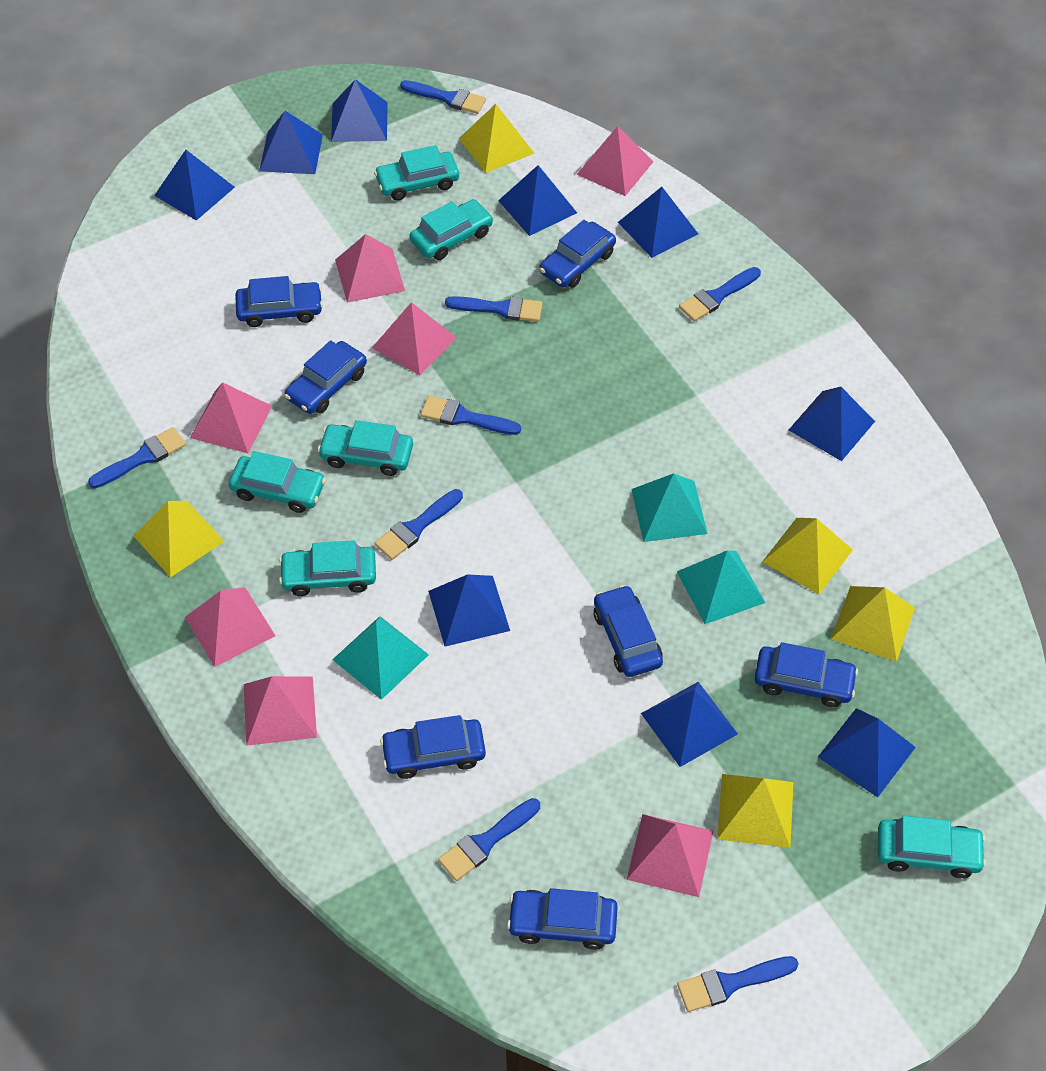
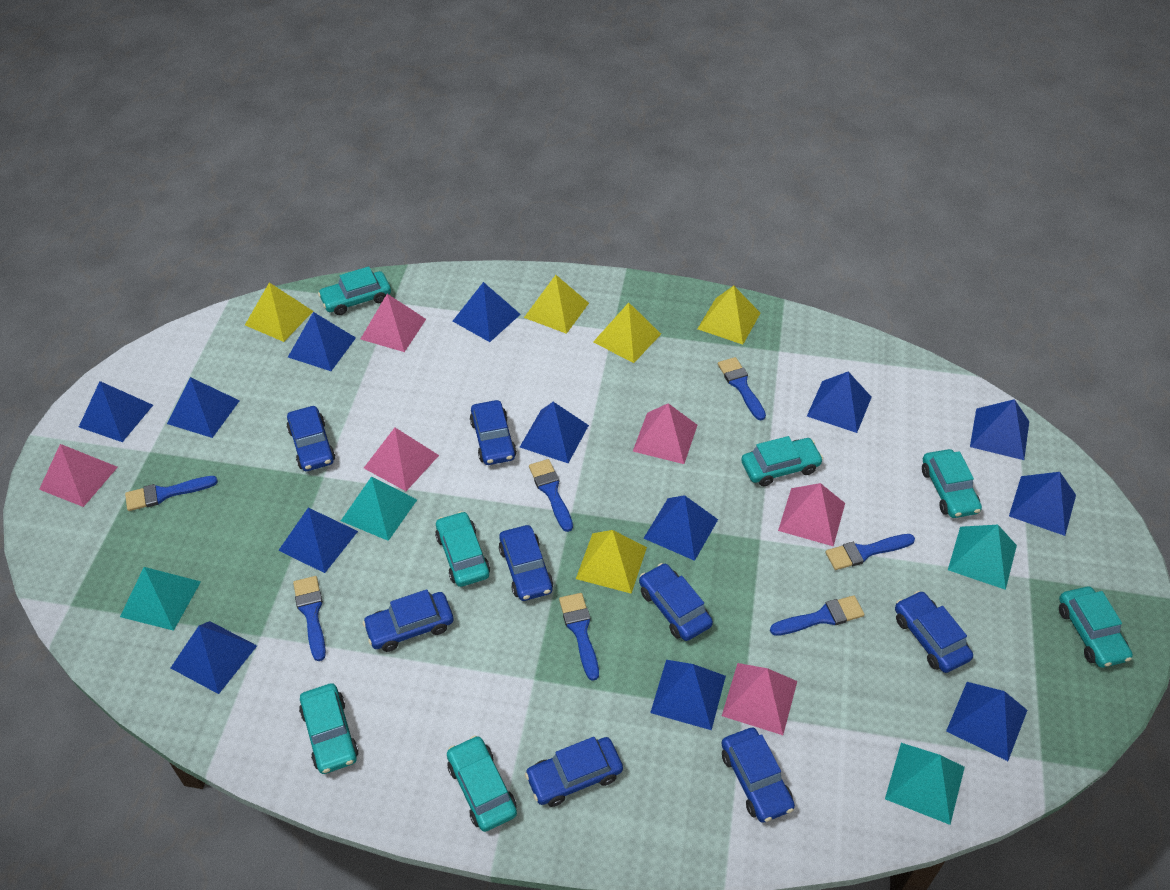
blue brush: [88,427,186,488] [374,489,463,560] [400,80,486,114] [420,396,521,435] [438,798,540,881] [445,296,543,322] [677,956,799,1012] [679,267,761,321] = 8 -> [125,476,218,511] [293,576,326,661] [529,459,573,532] [559,593,599,681] [718,357,766,421] [770,595,864,636] [826,534,915,570] = 7
blue car: [235,276,323,327] [285,340,367,414] [380,715,486,779] [507,888,618,950] [539,220,616,288] [594,585,663,677] [755,642,858,707] = 7 -> [287,406,336,471] [363,589,453,652] [470,400,517,465] [499,525,553,601] [525,737,623,807] [639,563,713,641] [721,728,795,823] [895,591,973,673] = 8
blue pyramid: [154,150,235,221] [259,111,323,174] [331,79,388,142] [428,574,510,647] [498,165,577,236] [618,187,698,258] [641,682,738,767] [789,387,875,461] [818,708,916,797] = 9 -> [79,381,153,442] [167,377,240,438] [171,621,257,694] [278,508,358,573] [288,312,356,371] [453,282,521,342] [520,402,589,463] [644,495,718,561] [650,660,726,730] [807,372,872,433] [946,682,1027,761] [970,399,1029,460] [1009,472,1076,536] = 13
pink pyramid: [185,587,275,667] [190,382,272,453] [244,676,317,746] [335,234,405,303] [372,302,457,376] [576,126,653,196] [627,814,713,897] = 7 -> [39,444,118,507] [361,294,426,352] [364,428,439,491] [633,403,697,464] [722,663,797,735] [778,483,845,547] = 6
turquoise car: [229,451,326,513] [279,540,376,596] [318,420,413,476] [374,145,459,201] [409,199,493,260] [878,816,986,878] = 6 -> [299,683,359,774] [318,266,391,315] [435,511,490,587] [447,736,517,832] [741,436,823,486] [922,449,982,518] [1059,587,1133,668] = 7
turquoise pyramid: [332,616,429,700] [631,473,708,542] [677,550,765,624] = 3 -> [120,567,201,631] [341,476,417,541] [885,743,965,825] [948,525,1017,590] = 4

